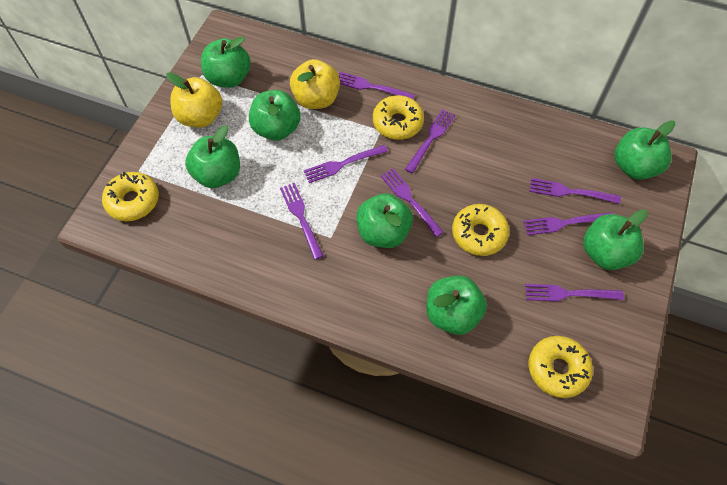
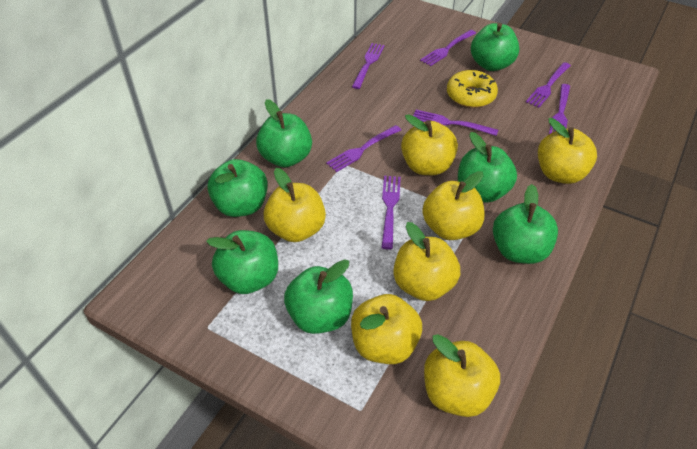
purple fork: [280,183,324,260] [304,145,388,183] [338,72,415,99] [380,168,444,237] [405,109,455,173] [523,212,614,235] [525,284,624,302] [530,178,621,204] = 8 -> [326,125,401,172] [352,43,385,89] [381,176,401,250] [413,110,498,136] [420,30,476,66] [526,62,571,108] [549,84,570,134] = 7
yellow apple: [166,72,222,128] [290,59,340,109] = 2 -> [264,168,326,242] [351,294,422,364] [393,222,460,301] [401,114,458,175] [422,171,484,240] [424,334,500,417] [538,118,597,184] = 7
yellow donut: [102,172,159,221] [373,95,424,140] [452,204,509,256] [529,336,593,398] = 4 -> [447,70,498,108] = 1

